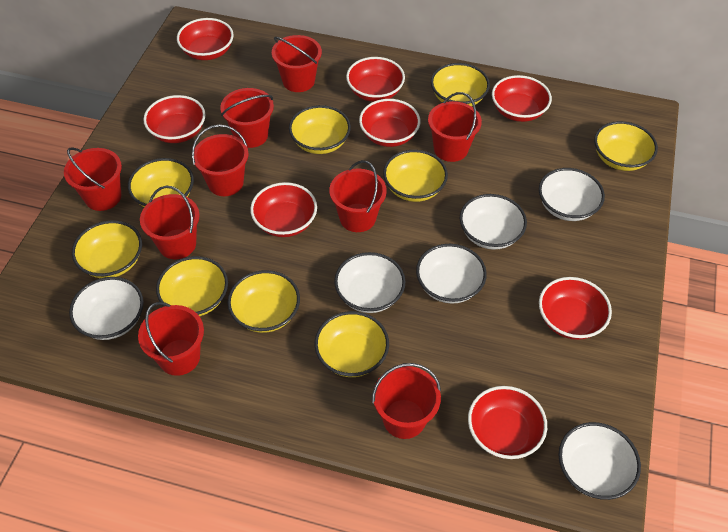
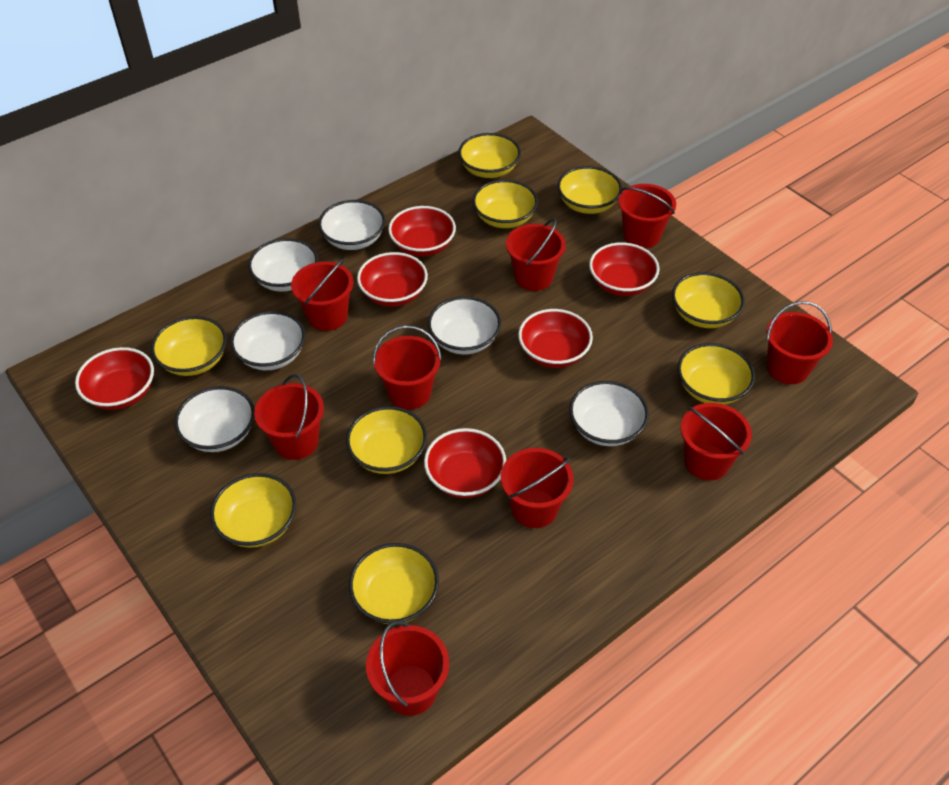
red bowl: [143,95,206,143] [177,18,234,60] [250,182,317,237] [346,57,405,102] [359,99,420,147] [468,386,547,459] [492,75,552,122] [539,277,612,340] = 8 -> [75,347,154,410] [357,252,428,307] [388,206,456,257] [424,428,506,498] [518,309,593,368] [589,243,659,296] = 6

